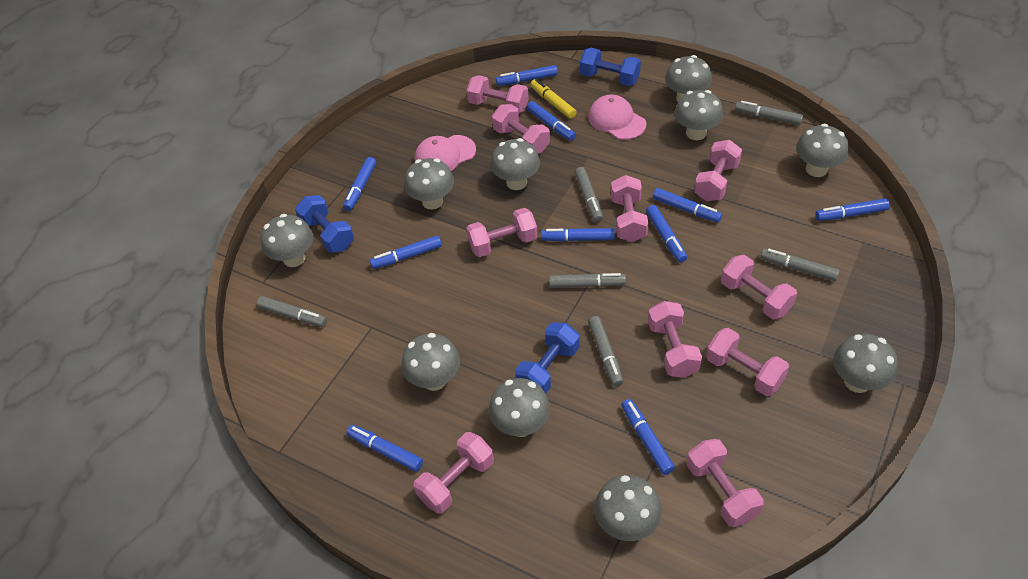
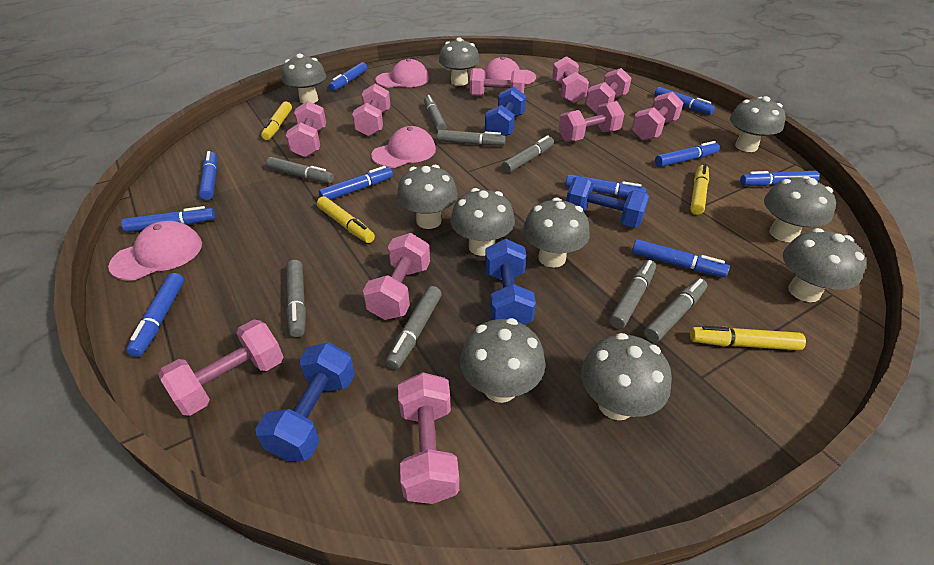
blue dumbbell: [295,195,354,253] [515,322,579,393] [580,48,641,86] = 3 -> [255,342,355,461] [485,87,526,136] [485,239,536,325] [566,176,650,228] = 4
grey marker: [257,296,327,327] [549,273,626,288] [575,167,603,222] [588,316,623,387] [735,101,803,125] [760,249,840,281] = 6 -> [266,157,334,183] [286,260,306,337] [386,286,442,370] [424,95,447,131] [437,130,506,146] [502,135,554,173] [609,260,656,329] [644,278,707,342] = 8
pink cap: [415,135,476,171] [588,95,646,140] = 2 -> [108,221,202,281] [371,126,436,168] [375,58,429,88] [484,57,536,85] = 4
yellow marker: [530,79,576,119] = 1 -> [261,101,292,140] [317,196,375,243] [690,164,709,215] [690,326,806,350] = 4

